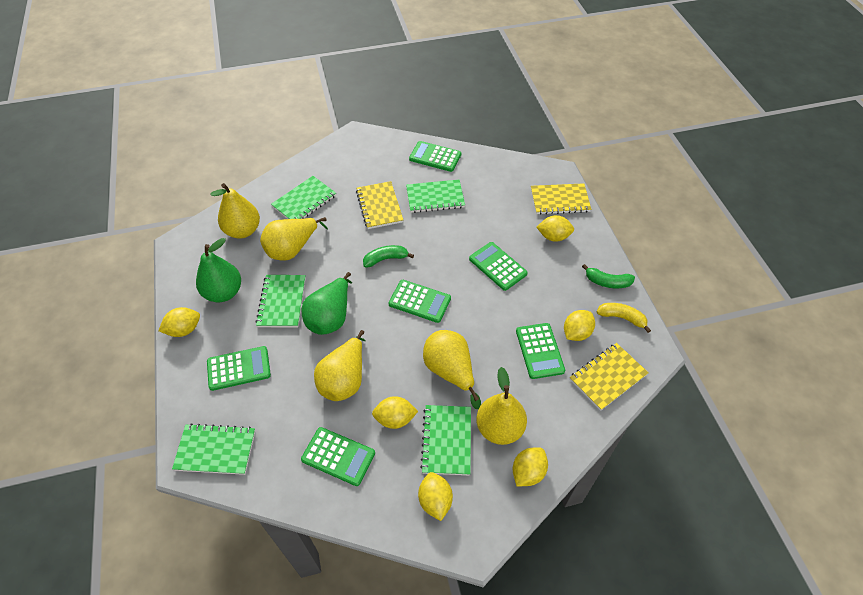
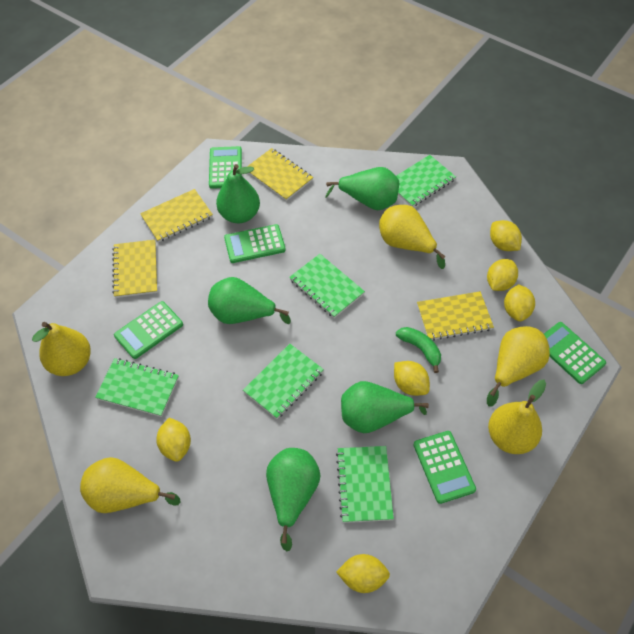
green banana: [363,245,414,268] [582,264,635,288] = 2 -> [396,327,441,373] = 1
green calculator: [207,346,271,391] [301,427,375,486] [388,280,451,323] [409,141,462,172] [469,242,528,291] [516,323,565,379] = 6 -> [114,301,183,359] [209,146,242,189] [224,224,286,263] [414,431,476,504] [544,322,606,384] = 5
green pear: [196,238,241,302] [301,272,352,335] = 2 -> [208,277,291,324] [216,164,260,223] [266,448,321,551] [325,167,399,210] [341,381,429,433] = 5
yellow banana: [597,303,651,333] = 1 -> none = 0
yellow notebook: [356,181,403,229] [531,183,591,215] [570,343,649,411] = 3 -> [112,240,157,298] [140,189,213,242] [247,148,313,201] [417,291,494,341] = 4

